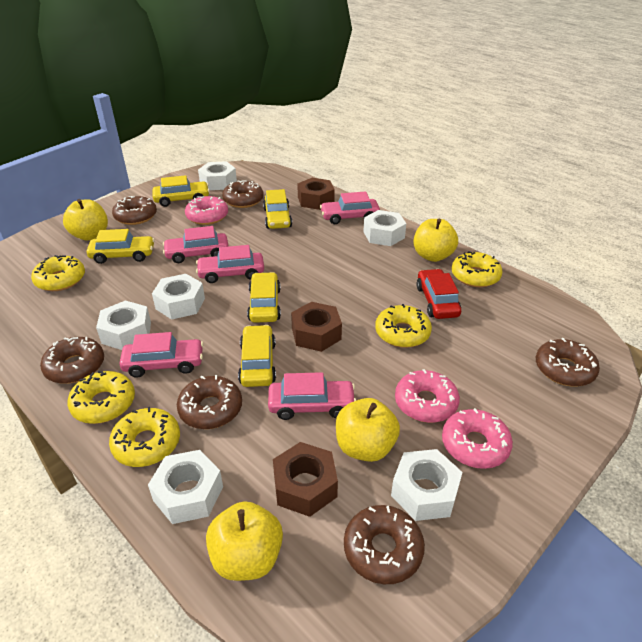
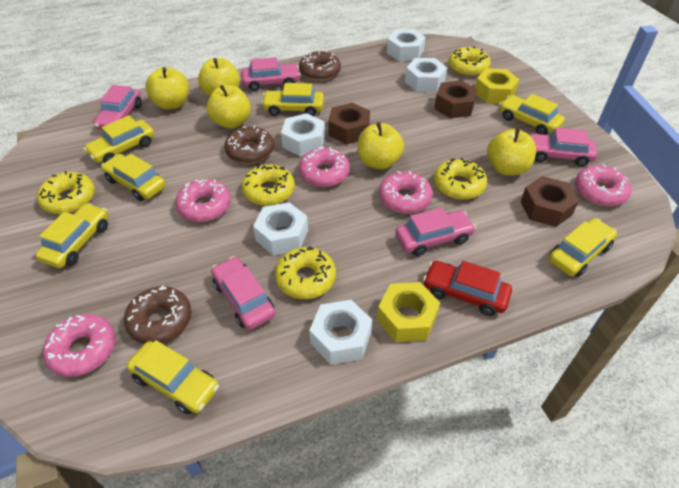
brown donut: [40,337,104,384] [112,196,157,225] [177,375,242,429] [222,180,264,208] [344,505,425,584] [536,338,600,387] = 6 -> [124,286,191,344] [224,125,274,164] [299,50,341,81] = 3
pink donut: [185,196,228,225] [395,369,460,423] [442,408,513,469] = 3 -> [43,314,116,377] [175,179,231,222] [299,146,350,187] [379,171,433,214] [575,164,632,206] = 5
white nut: [96,300,151,350] [148,450,223,524] [152,274,205,319] [198,161,237,190] [363,210,406,246] [391,449,463,521] = 6 -> [253,202,308,255] [281,113,325,156] [309,300,372,365] [387,29,426,61] [405,58,447,92] = 5
yellow apple: [63,199,108,241] [206,501,283,581] [336,398,400,462] [413,219,458,262] = 4 -> [146,67,189,110] [198,58,240,96] [206,85,251,129] [358,122,404,170] [487,128,536,176] = 5
yellow car: [87,229,155,264] [152,175,210,207] [238,325,276,387] [247,272,281,323] [263,189,292,229] = 5 -> [36,203,108,268] [83,115,155,163] [101,154,166,201] [126,340,219,414] [261,83,324,116] [499,94,565,135] [549,218,617,277] = 7
yellow nut: none = 0 -> [377,282,440,342] [475,68,520,104] = 2

